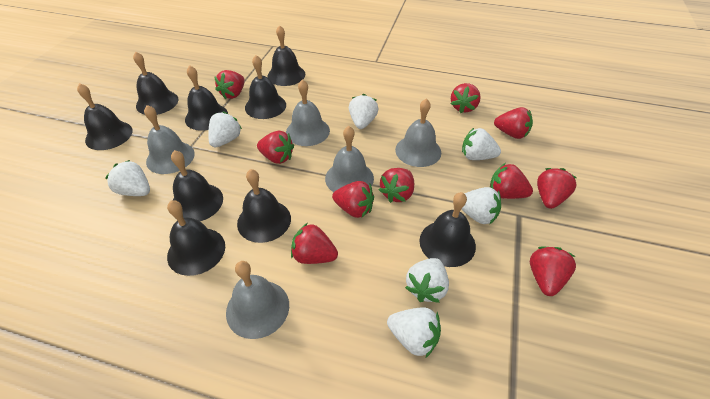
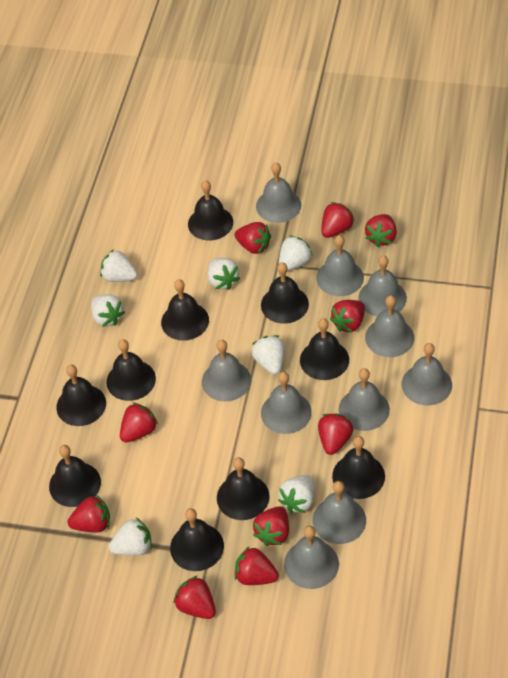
black bell: [77,83,133,150] [133,51,178,115] [167,200,225,276] [171,150,223,221] [185,65,228,131] [237,169,291,243] [245,55,286,119] [268,25,305,86] [419,192,476,267] = 9 -> [49,445,101,507] [56,365,106,426] [106,339,156,401] [161,279,209,341] [170,508,224,571] [188,180,233,241] [217,457,270,520] [261,262,309,324] [300,318,349,380] [332,436,385,499] = 10
grey bell: [144,105,195,174] [226,261,289,339] [286,79,330,146] [325,126,374,192] [395,99,441,167] = 5 -> [202,340,251,401] [256,162,301,223] [261,372,312,434] [284,526,339,589] [313,481,366,544] [316,235,364,296] [339,368,390,431] [358,255,407,316] [365,295,414,357] [402,343,452,405] = 10

